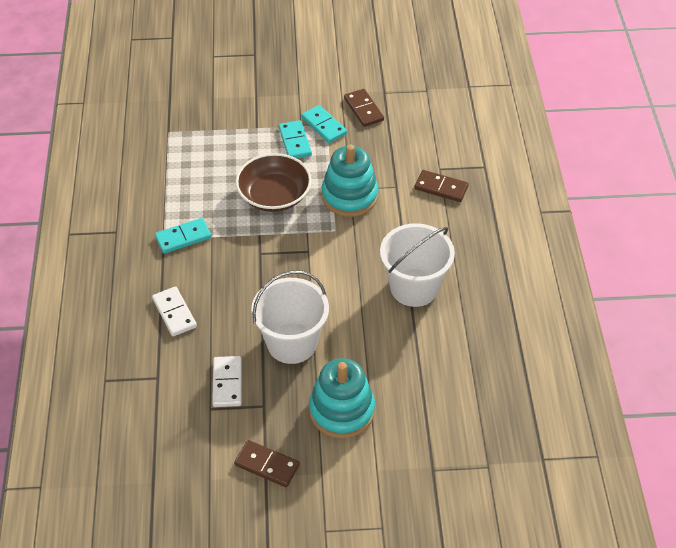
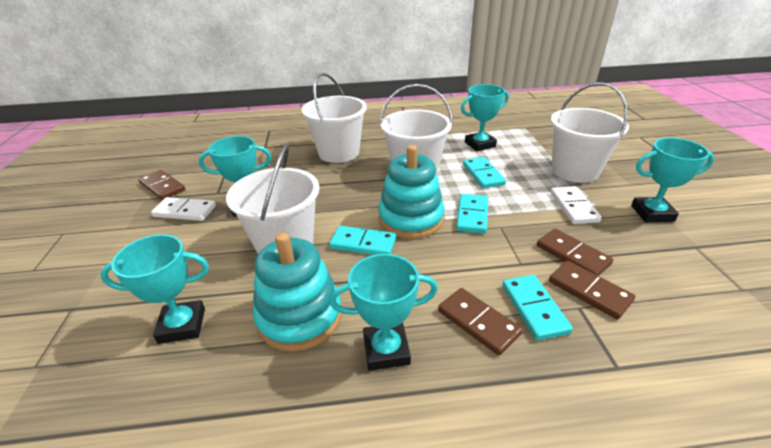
brown bowl: [236,153,312,212] = 1 -> none = 0
brown domino: [234,440,300,487] [344,89,384,127] [414,170,469,202] = 3 -> [138,170,185,200] [438,288,523,355] [537,229,613,276] [549,261,635,319] = 4
turquoise domino: [155,218,211,254] [279,120,312,158] [301,105,347,143] = 3 -> [329,226,396,255] [456,194,488,234] [463,157,506,189] [502,275,573,340] = 4
turquoise trophy: none = 0 -> [100,234,209,344] [198,136,271,217] [329,254,438,371] [461,84,509,151] [631,138,714,222] = 5
white bucket: [251,270,329,364] [380,223,455,307] = 2 -> [226,144,319,254] [302,73,367,163] [379,84,453,175] [551,82,629,183] = 4

